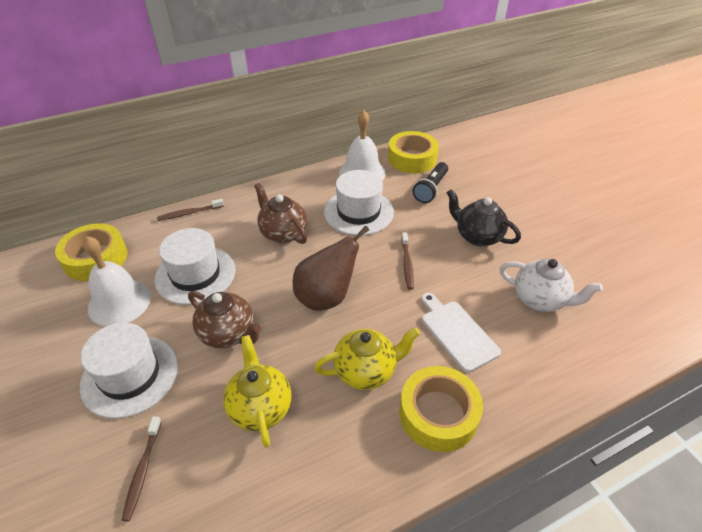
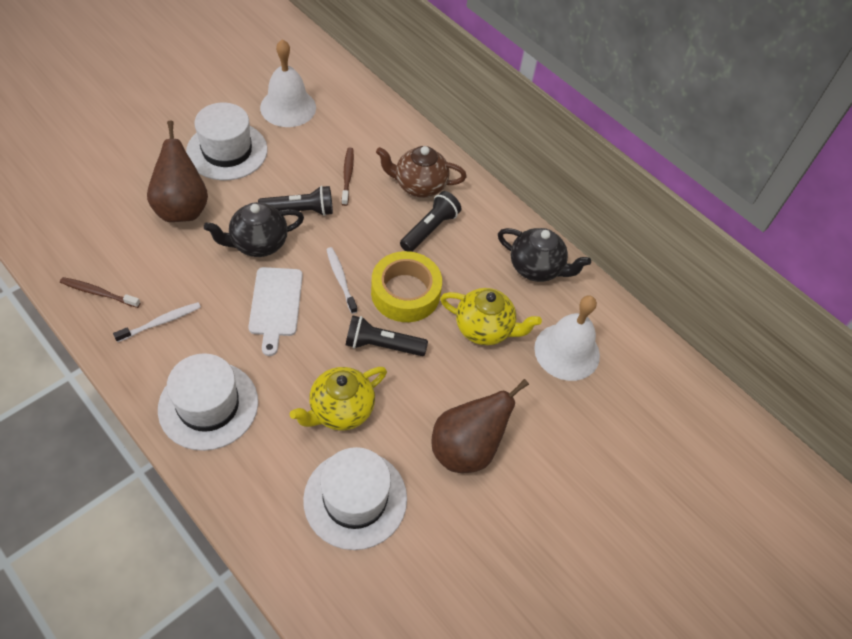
black flashlight: [413,162,448,203] = 1 -> [258,186,333,216] [346,315,428,356] [400,191,461,252] = 3
black teapot: [447,189,521,246] = 1 -> [204,202,304,257] [498,228,591,282] = 2
brown pear: [293,226,369,311] = 1 -> [147,121,208,222] [431,379,529,473] = 2
brown teapot: [188,291,261,348] [254,183,307,244] = 2 -> [376,146,467,198] = 1
brown toothbrush: [122,417,162,521] [157,199,224,221] [401,232,414,290] = 3 -> [60,277,141,308] [342,148,354,206] = 2
white teapot: [500,259,603,312] = 1 -> none = 0
white toothbrush: none = 0 -> [113,302,201,342] [326,247,358,314] = 2
yellow tape: [55,223,127,281] [388,131,439,173] [399,366,483,452] = 3 -> [371,251,442,322] = 1

